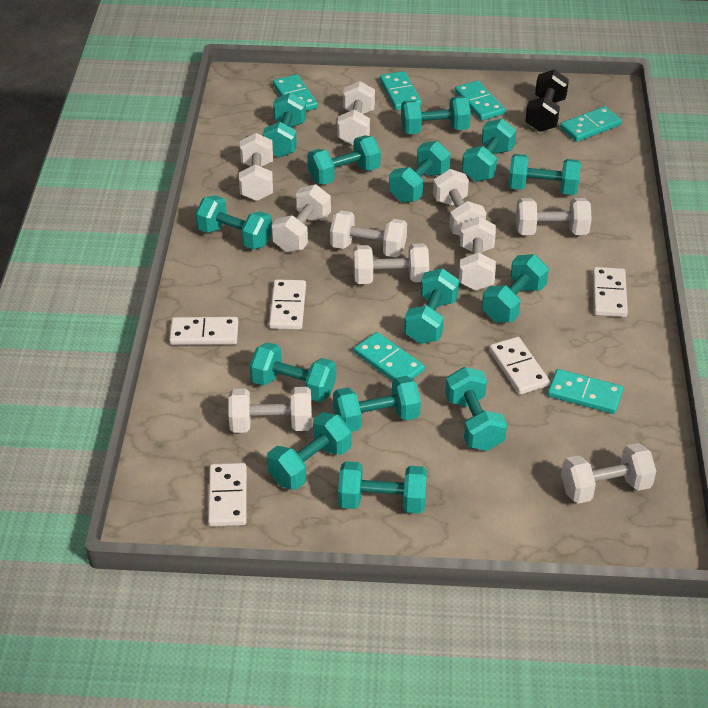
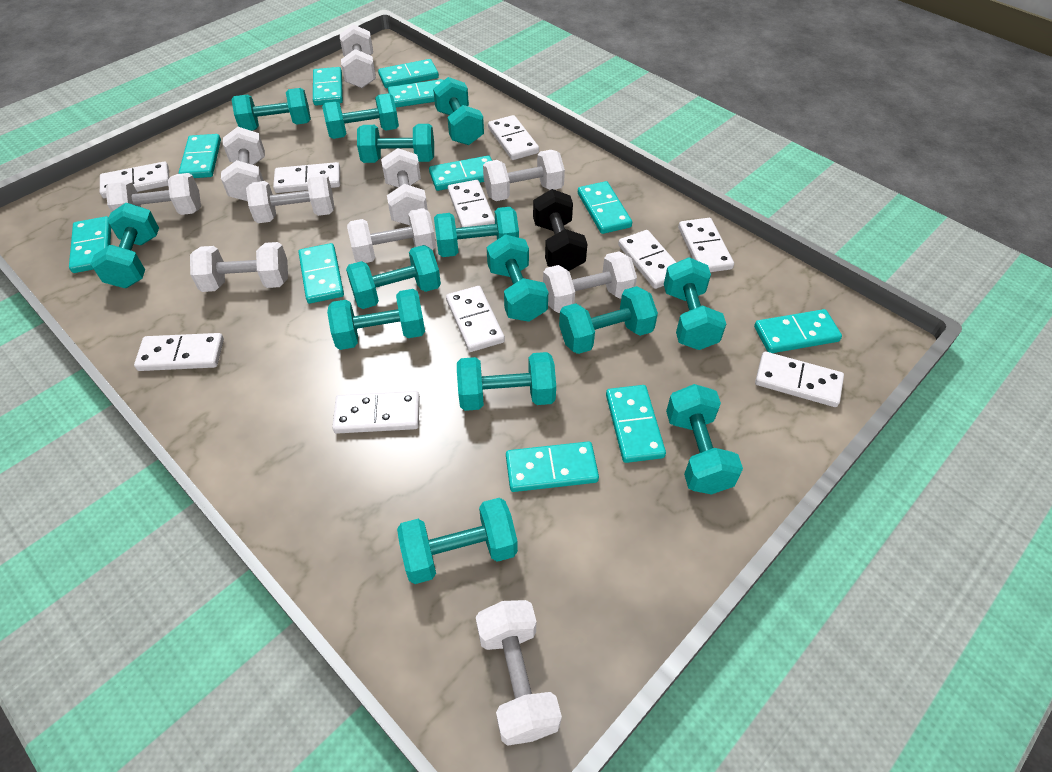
turquoise domino: [273,74,318,111] [354,332,425,381] [380,71,422,110] [455,80,505,121] [547,369,624,414] [560,106,622,142] = 6 -> [69,216,111,273] [179,134,221,178] [298,243,344,303] [313,67,343,106] [378,59,439,88] [388,79,444,108] [429,156,492,191] [506,441,599,492] [578,181,632,234] [606,385,666,463] [754,309,842,353] = 11
white domino: [169,317,238,345] [208,463,247,526] [269,279,306,330] [489,337,550,395] [593,267,628,317] = 5 -> [100,162,170,198] [134,333,224,371] [273,162,340,193] [332,391,420,434] [446,286,505,352] [448,180,495,228] [488,115,539,160] [618,230,677,289] [678,218,734,272] [755,351,844,407] = 10

